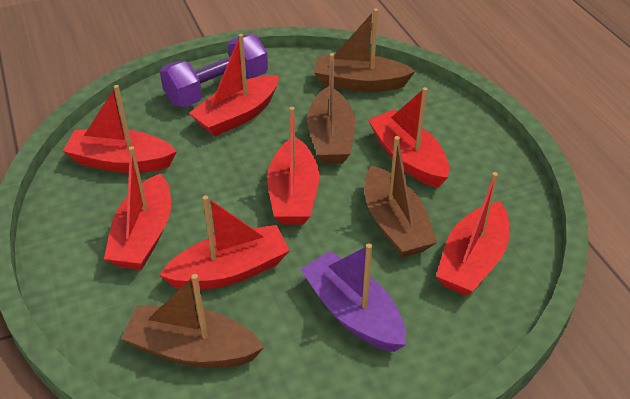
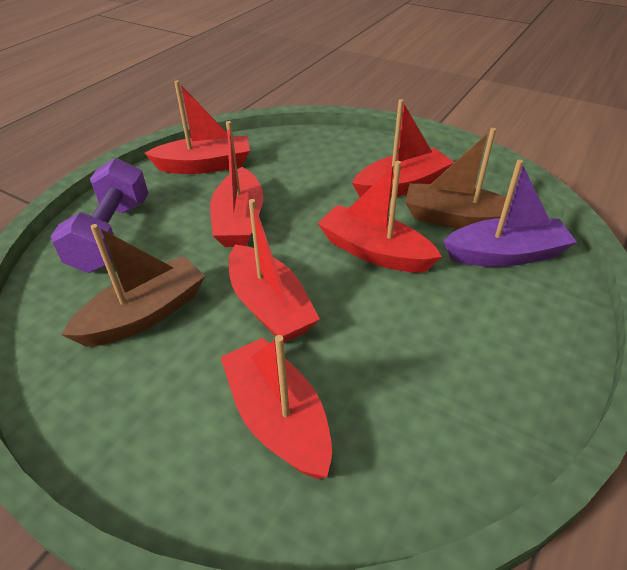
brown boat: [121,274,264,368] [307,53,355,164] [314,9,415,92] [365,136,437,258] = 4 -> [61,224,205,347] [405,128,512,229] = 2
red boat: [63,85,177,173] [104,146,171,270] [159,196,290,290] [189,34,279,136] [267,107,319,225] [368,87,449,188] [436,172,509,296] = 7 -> [145,80,250,174] [210,121,264,247] [220,335,332,479] [229,199,320,343] [317,161,442,273] [352,99,455,198] = 6

